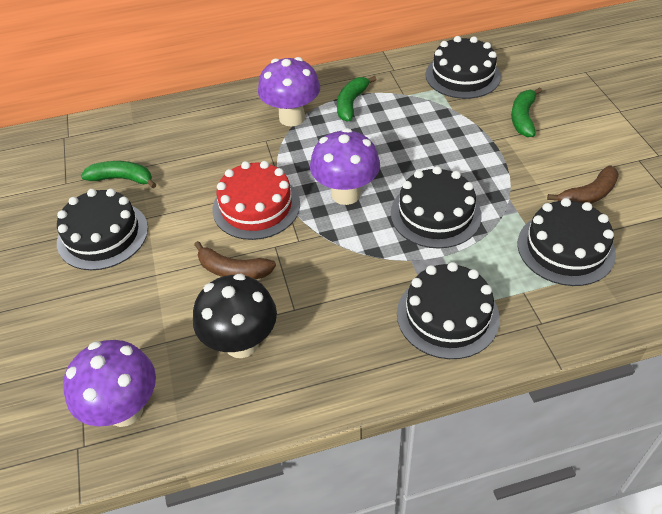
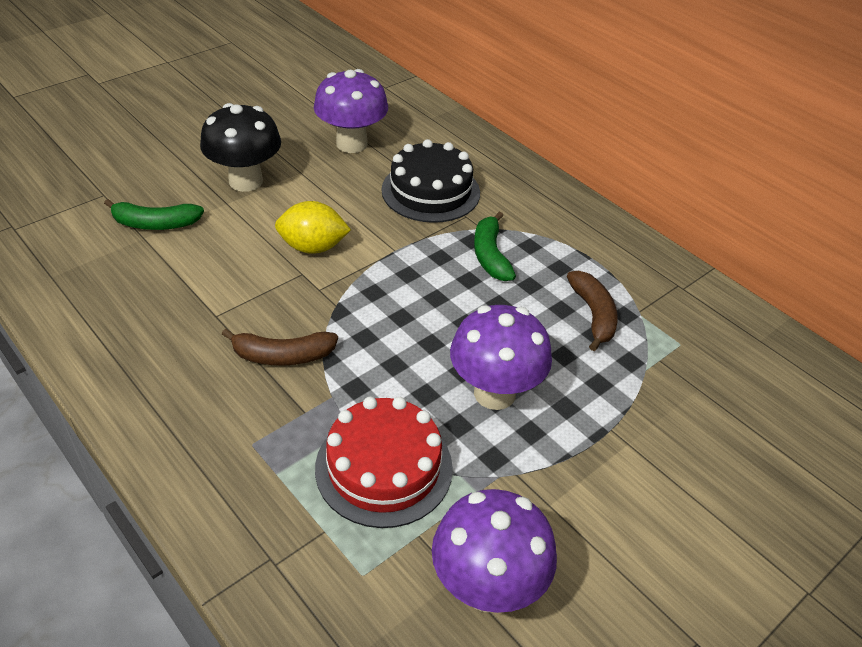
black cake: [57,189,148,270] [391,166,481,249] [397,262,500,359] [426,36,501,99] [518,198,616,286] = 5 -> [381,139,480,223] = 1
green banana: [81,161,156,188] [337,76,377,121] [511,87,542,137] = 3 -> [104,199,204,230] [474,211,516,281] = 2
yellow lemon: none = 0 -> [275,201,351,254] = 1

